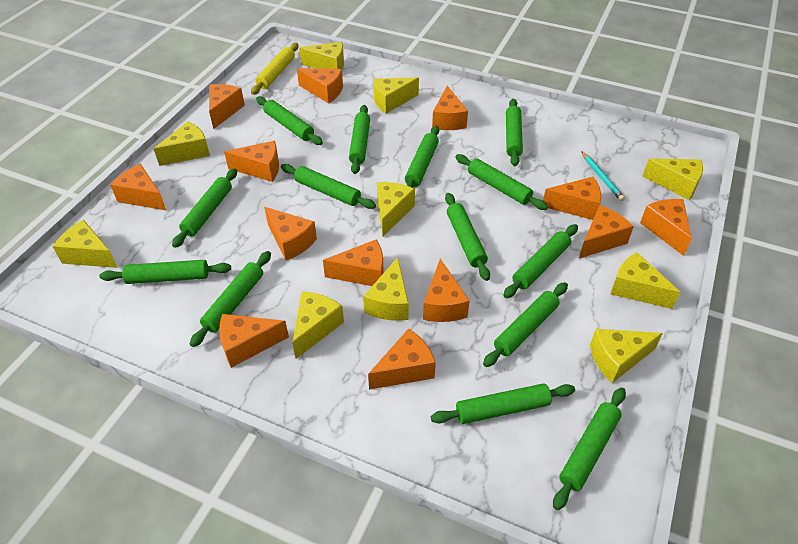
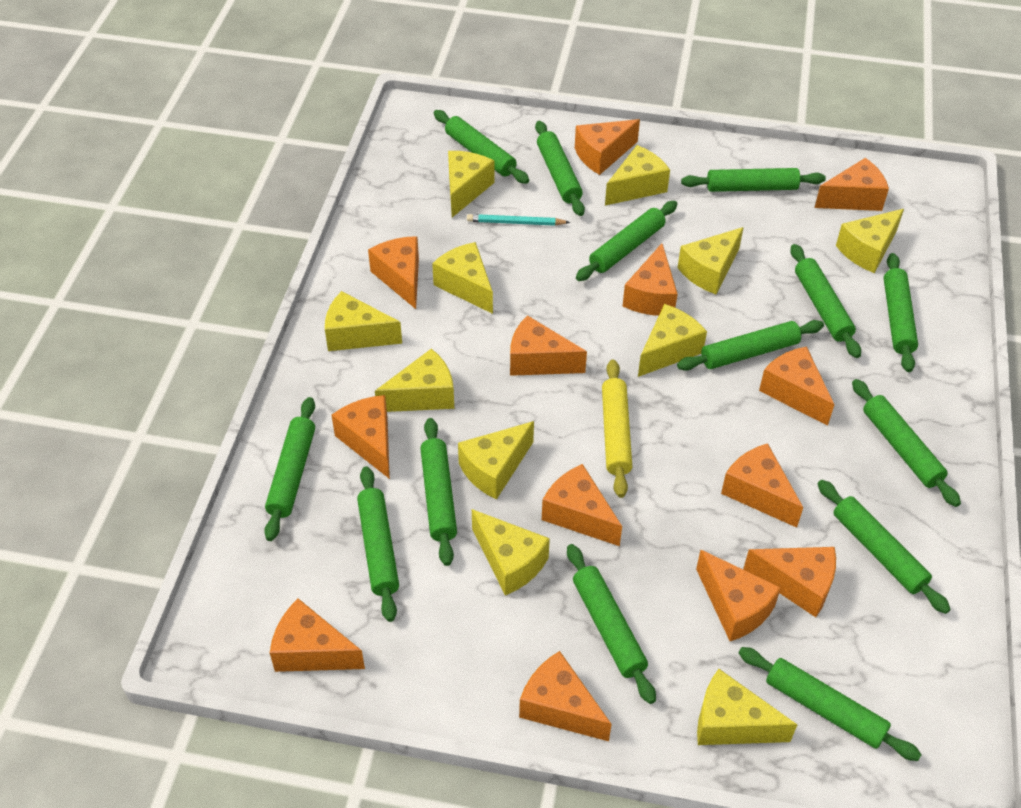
yellow cheese: [52,220,118,268] [154,122,210,166] [292,291,344,359] [299,42,344,70] [364,257,409,321] [373,78,419,114] [377,182,415,237] [590,329,663,383] [611,252,681,309] [643,158,703,200] = 10 -> [325,291,402,351] [375,349,454,412] [432,242,493,314] [448,151,495,217] [458,421,534,500] [472,509,550,595] [605,145,670,206] [638,304,707,377] [678,227,744,295] [697,669,797,745] [836,209,904,273] = 11

